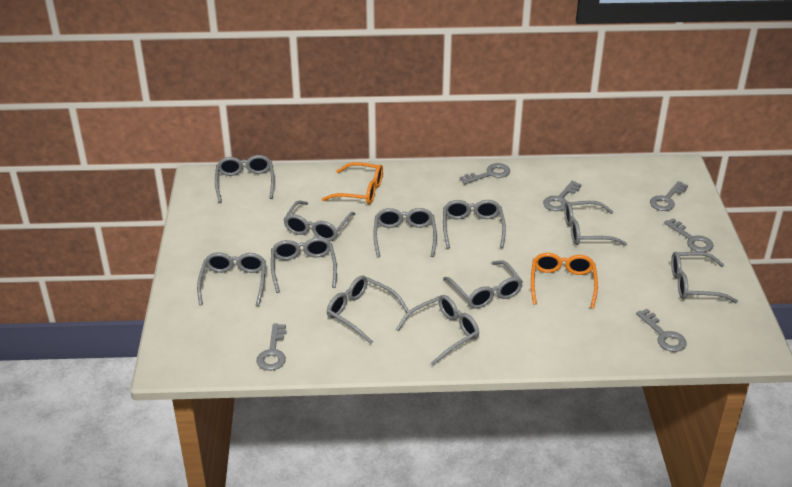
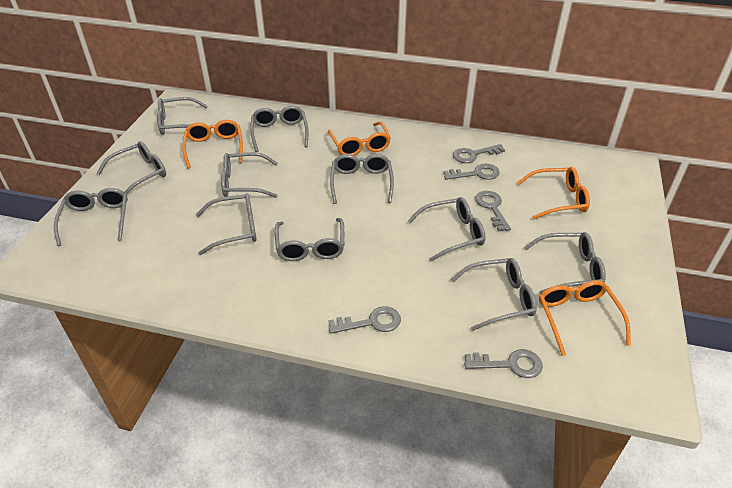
grey key: [256,324,287,371] [460,163,510,185] [543,181,582,211] [636,309,687,352] [650,181,688,211] [664,218,713,252] = 6 -> [329,306,401,334] [443,164,500,180] [453,144,505,163] [464,349,543,378] [475,191,511,231] = 5
orange glasses: [322,162,383,204] [531,253,598,309] = 2 -> [182,120,243,169] [328,121,391,156] [518,167,590,219] [539,280,631,356] = 4

